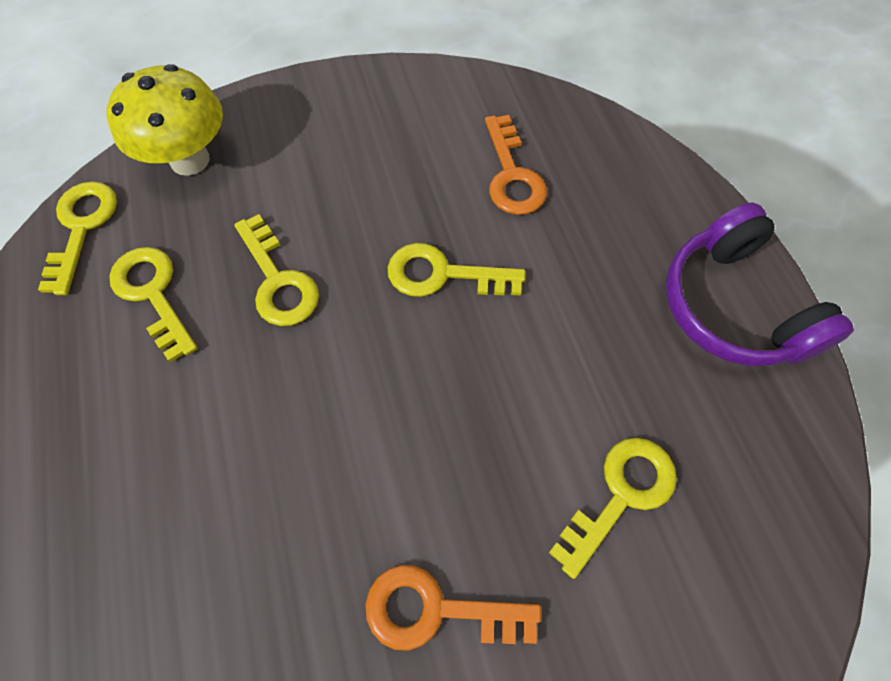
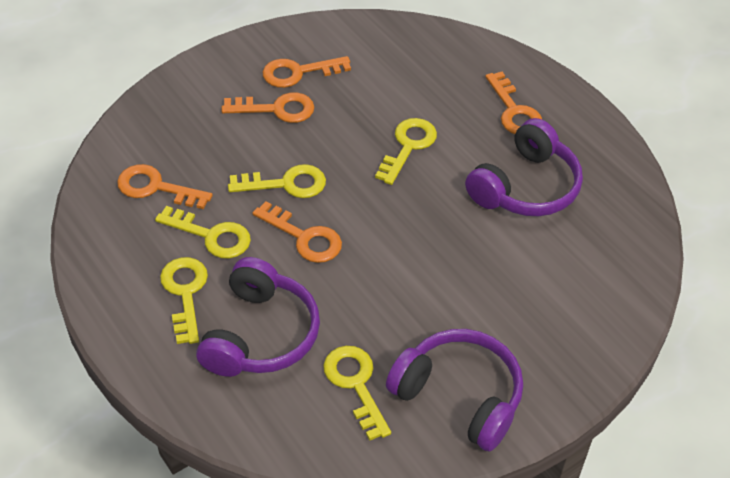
orange key: [365,565,541,651] [485,115,547,215] = 2 -> [117,164,213,209] [222,92,314,123] [253,201,342,263] [262,56,351,88] [485,72,542,134] = 5
purple headphones: [666,203,854,366] = 1 -> [196,257,320,377] [386,329,523,452] [465,118,583,216] = 3
yellow mushroom: [107,64,223,176] = 1 -> none = 0

